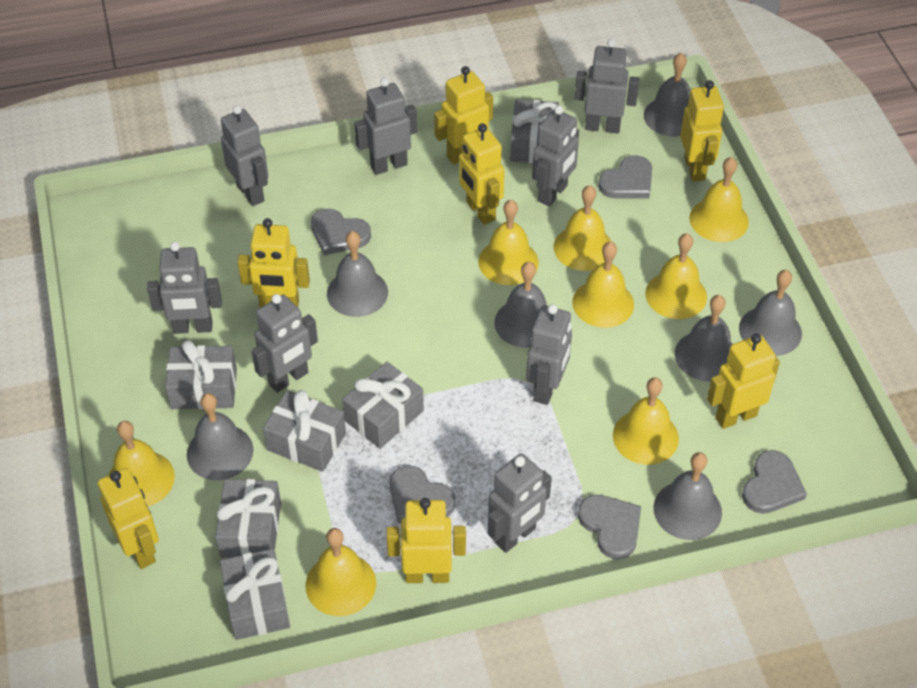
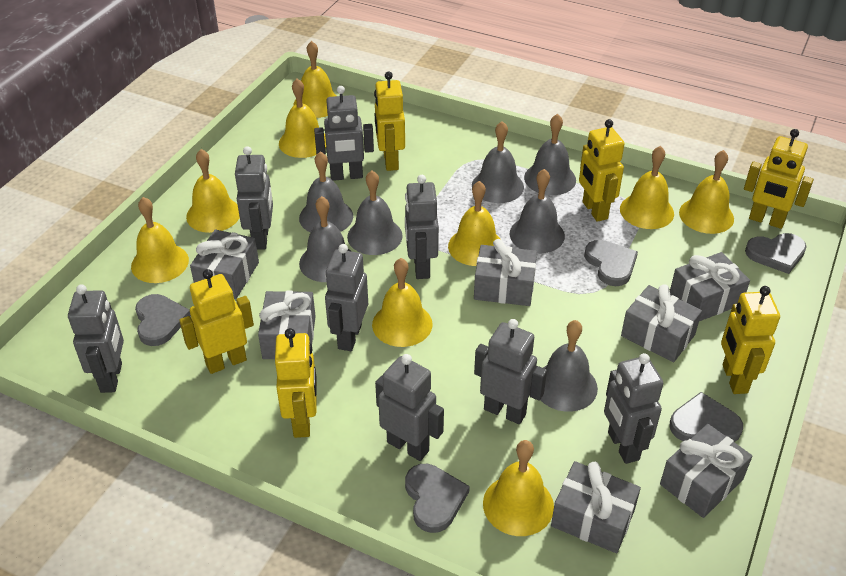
grey gift: [165,340,237,409] [215,479,281,558] [220,549,290,640] [263,390,346,472] [342,362,424,449] [510,99,559,163] = 6 -> [190,229,259,299] [258,291,316,359] [474,239,537,306] [551,461,641,553] [621,285,702,362] [660,424,752,518] [670,252,750,321] = 7
yellow bell: [108,421,175,507] [306,528,376,616] [478,200,539,285] [554,185,612,271] [572,242,634,328] [613,377,679,465] [645,233,707,319] [689,157,749,242] = 8 -> [131,197,189,283] [186,149,240,233] [279,79,326,158] [293,41,337,118] [372,258,433,347] [448,181,500,266] [483,440,554,536] [620,146,674,229] [679,150,734,234] = 9
yellow robot: [98,468,159,569] [237,218,310,308] [386,498,466,583] [434,66,493,164] [459,123,505,225] [680,80,724,182] [707,334,780,429] = 7 -> [179,269,254,374] [275,328,317,438] [374,71,405,171] [579,119,624,222] [721,286,780,394] [744,129,814,229] = 6

